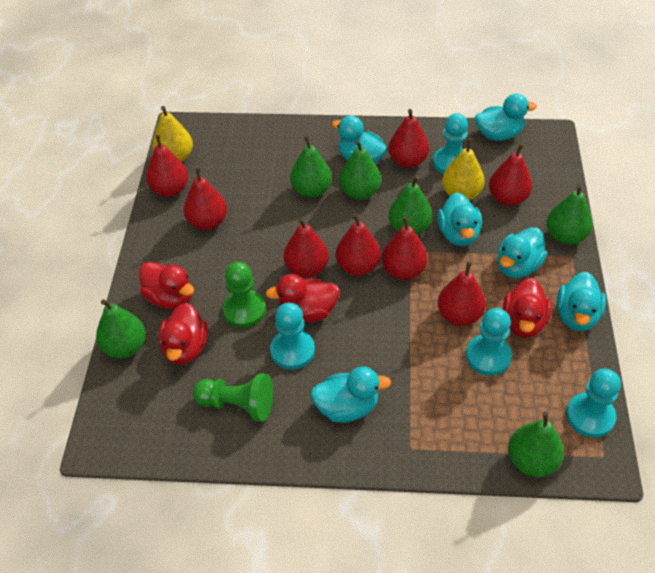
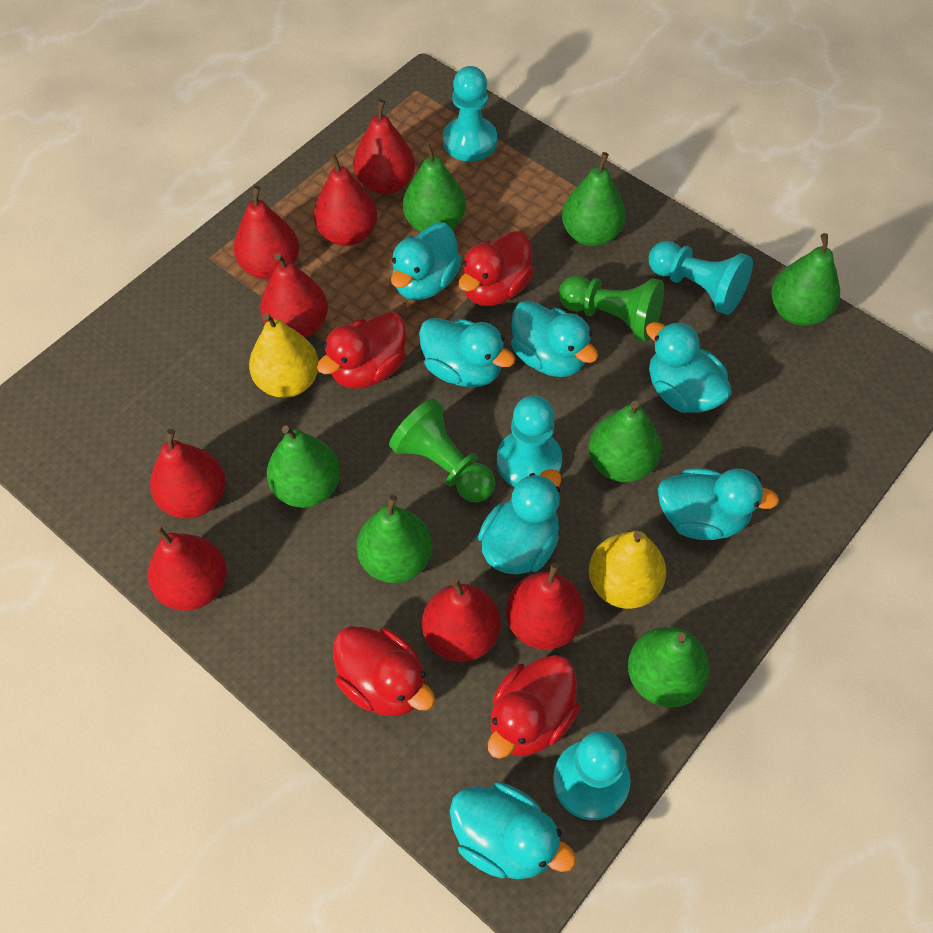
green pear: [96,299,146,358] [290,136,332,198] [339,140,381,200] [389,176,432,235] [508,411,564,477] [547,184,592,245] = 6 -> [267,426,341,508] [356,495,433,583] [403,142,466,232] [562,152,626,246] [589,401,662,482] [628,627,710,707] [771,233,840,326] = 7
turquoise duck: [310,366,391,423] [332,115,387,164] [437,192,482,246] [475,94,537,141] [497,227,547,278] [556,272,606,331] = 6 -> [391,222,462,300] [419,318,515,387] [450,782,576,879] [478,469,562,574] [511,301,598,377] [646,321,732,413] [658,468,779,540] = 7

